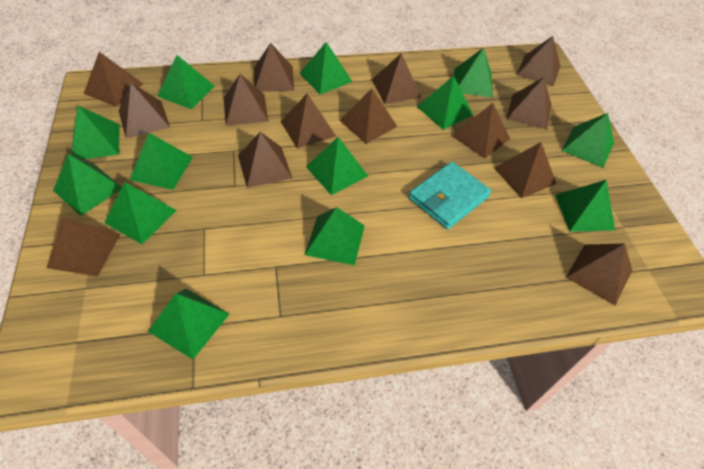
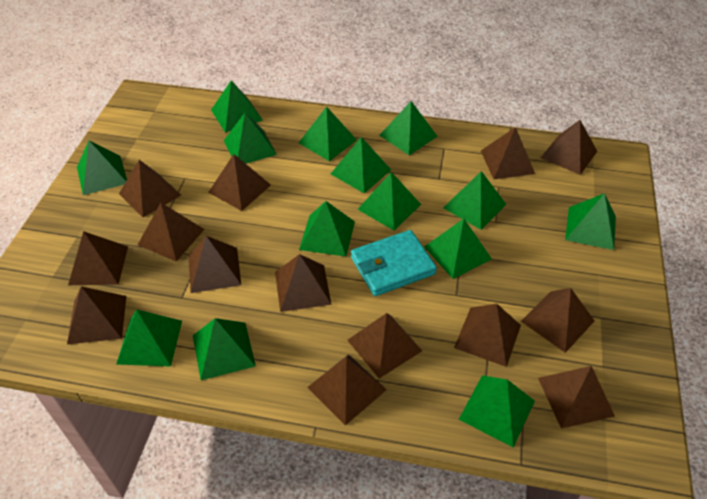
green pyramid: [53,154,122,216] [71,106,120,159] [104,182,177,244] [130,133,193,190] [148,289,229,359] [157,55,215,109] [300,42,353,94] [305,207,365,266] [306,137,368,195] [417,76,473,130] [454,48,493,97] [555,180,615,232] [561,113,614,168] = 13 -> [77,140,127,195] [116,309,182,367] [193,318,256,380] [211,80,263,133] [224,113,277,164] [299,106,357,161] [299,201,355,257] [331,137,391,193] [358,172,421,230] [379,101,438,155] [424,219,492,279] [443,171,506,230] [459,375,535,447] [565,193,616,250] = 14

